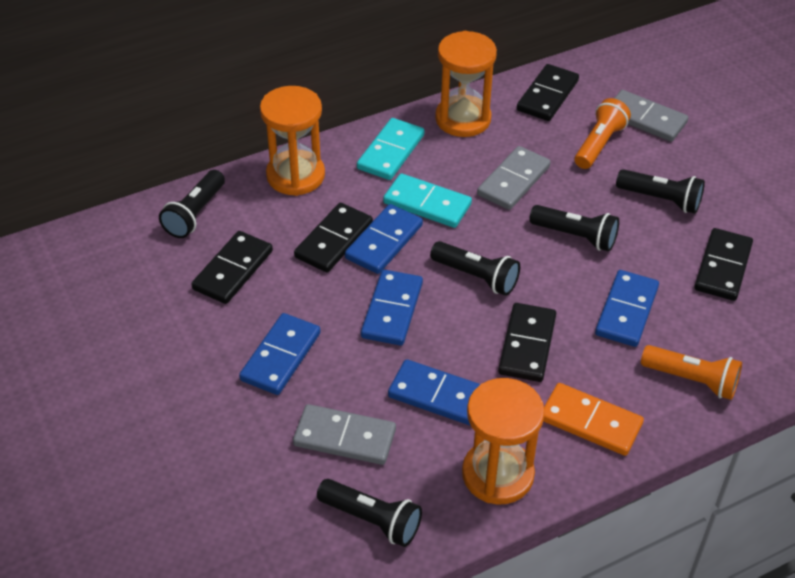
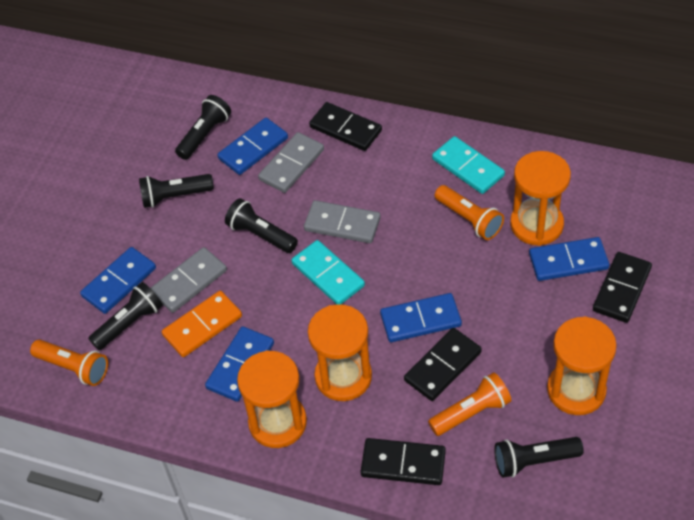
black domino: [191,231,273,304] [294,203,373,272] [498,303,556,382] [517,64,579,121] [694,228,753,301] = 5 -> [309,102,382,151] [360,438,446,485] [404,328,482,401] [593,252,652,323] = 4
orange flashlight: [575,98,631,169] [641,345,742,400] = 2 -> [30,340,108,386] [428,372,511,436] [435,185,504,240] = 3
orange hourglass: [260,86,325,196] [435,31,497,137] [462,378,545,504] = 3 -> [237,350,307,448] [308,304,372,401] [510,151,571,246] [547,317,617,415] = 4

